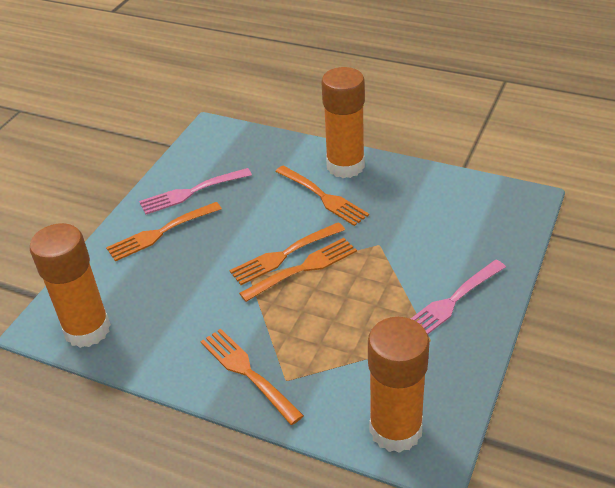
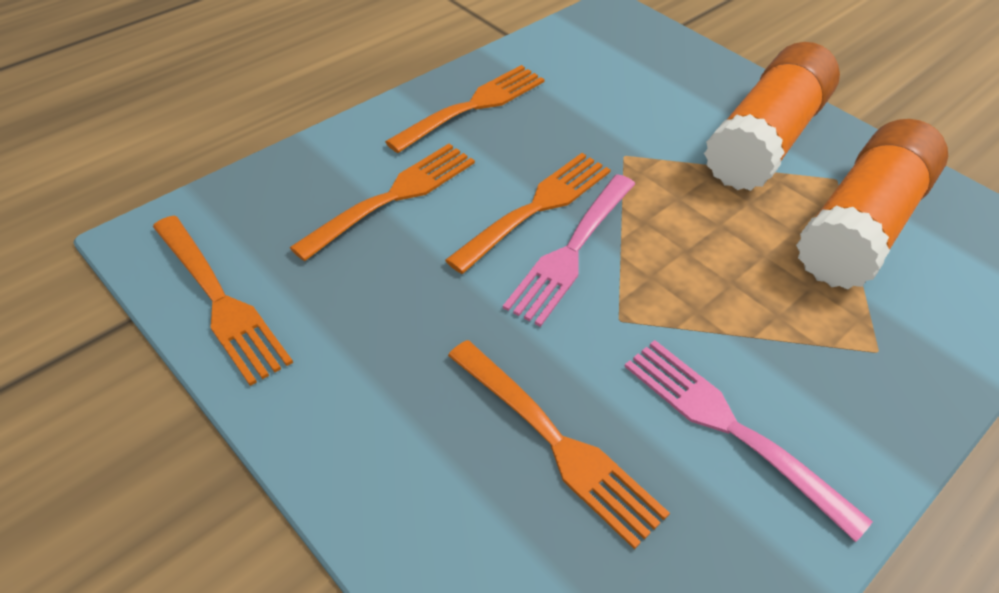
orange glue stick: [30,223,111,348] [322,67,365,178] [368,317,430,453] = 3 -> [704,42,840,191] [796,119,948,290] = 2

